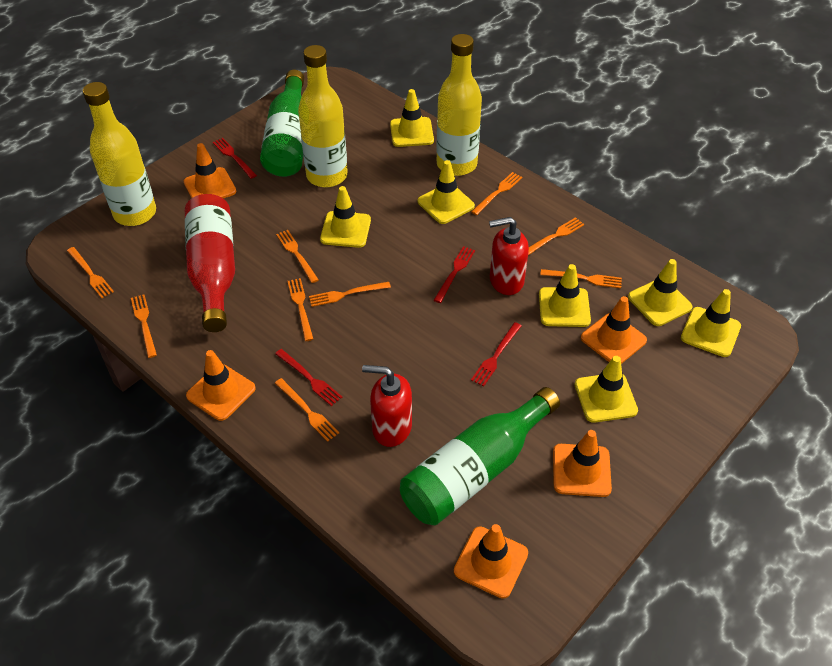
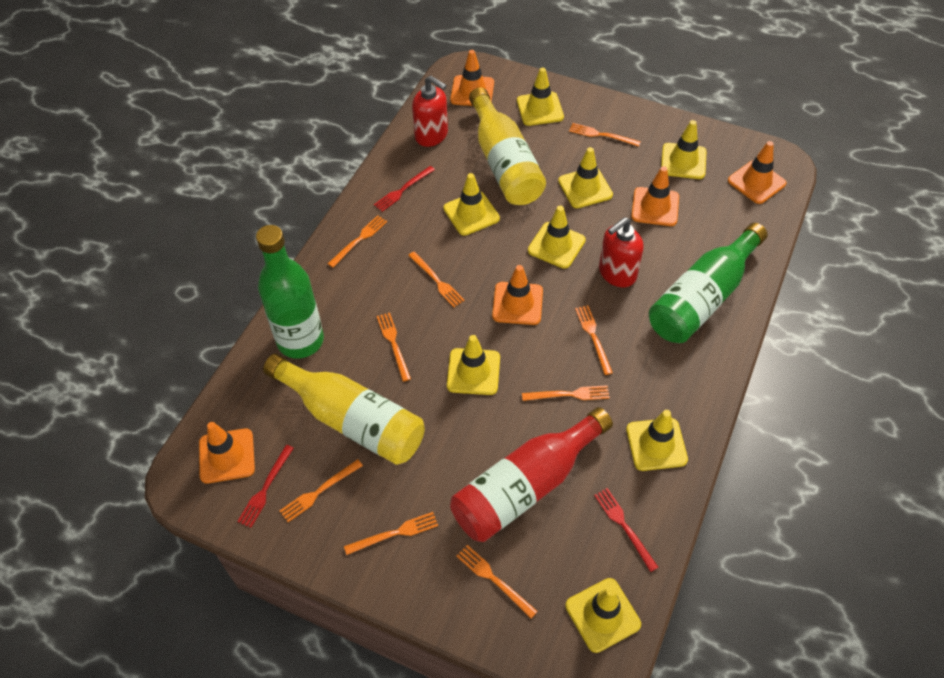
red fork: [213,138,257,179] [275,349,342,406] [434,246,475,303] [471,322,521,386] = 4 -> [237,445,294,528] [374,166,435,212] [594,488,658,572] = 3
yellow bottle: [83,82,156,226] [298,45,348,187] [436,34,482,176] = 3 -> [263,353,425,465] [469,87,546,205] = 2
yellow traffic cone: [320,186,371,248] [390,89,434,147] [418,160,475,224] [539,264,591,327] [575,356,638,423] [628,259,692,326] [681,289,741,357] = 7 -> [443,173,500,236] [447,335,500,395] [517,67,564,126] [528,206,586,269] [558,147,613,208] [565,578,641,653] [626,410,688,471] [661,120,707,179] = 8

